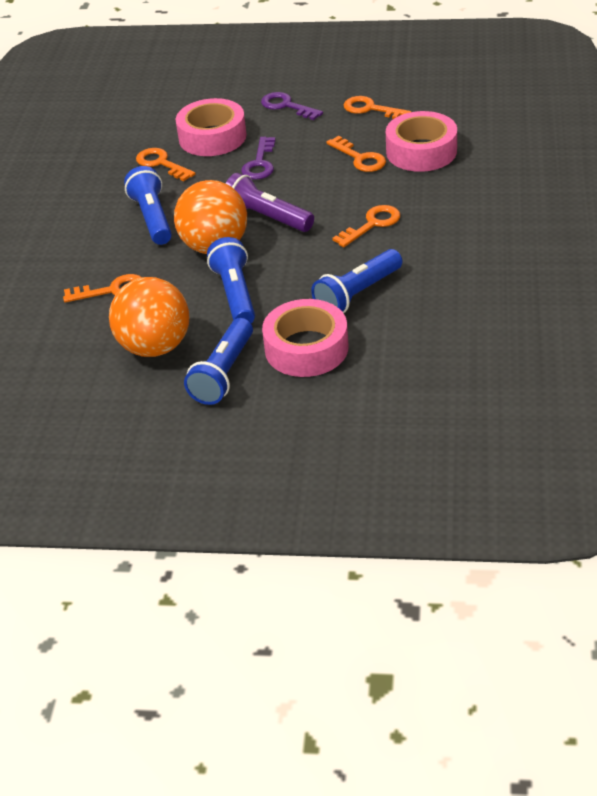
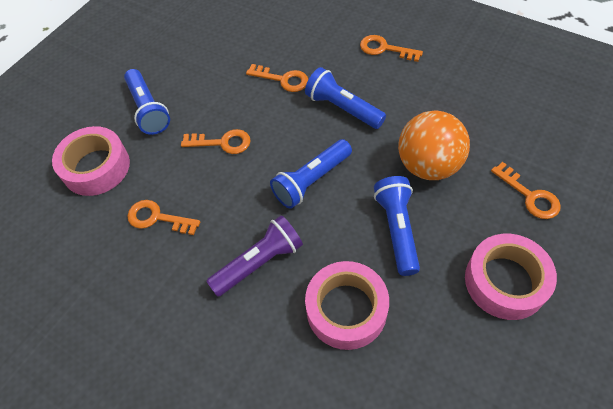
orange ball: [109,277,190,357] [174,180,247,254] = 2 -> [398,110,470,180] = 1
purple key: [241,137,276,180] [261,92,323,120] = 2 -> none = 0

